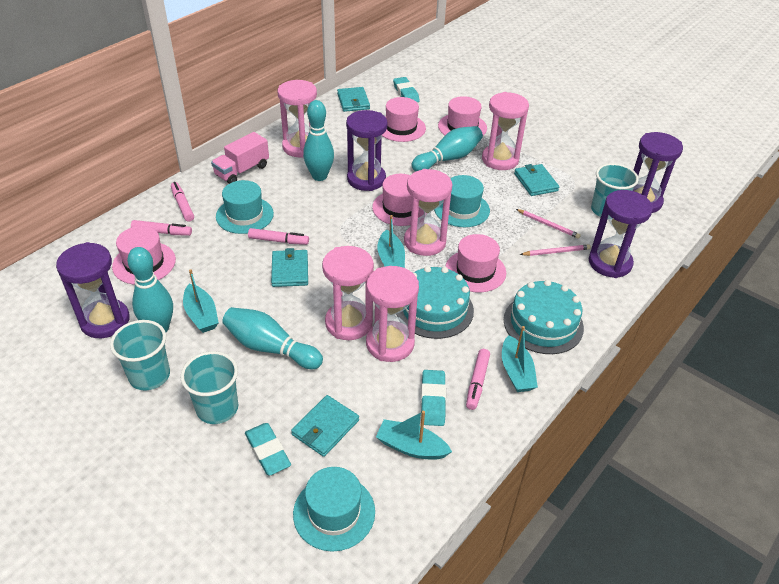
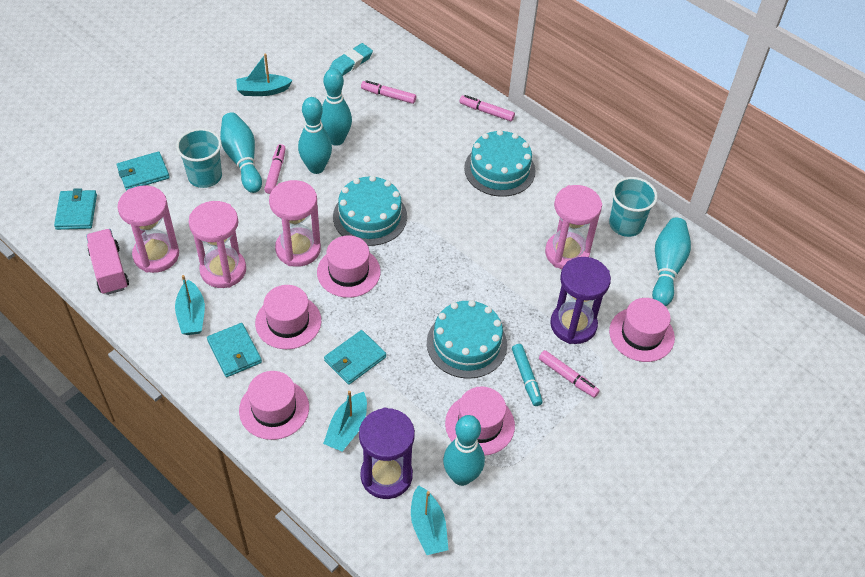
pink hourglass: [278,80,317,158] [322,246,374,340] [366,266,419,362] [404,169,452,256] [482,92,529,170] = 5 -> [117,185,179,273] [189,201,246,288] [269,180,321,267] [545,185,602,269] = 4
pink pencil: [516,209,581,239] [520,244,591,256] = 2 -> none = 0
purple hourglass: [56,242,130,338] [346,110,388,191] [589,190,653,278] [632,132,683,213] = 4 -> [359,408,415,499] [550,257,611,344] = 2
turquoise bowling pin: [127,247,173,332] [222,307,323,369] [303,100,334,181] [412,126,483,171] = 4 -> [220,112,262,193] [298,97,332,174] [321,69,352,146] [443,415,485,486] [652,218,691,306] = 5
turquoise cake: [396,266,474,339] [504,280,584,354] = 2 -> [333,175,407,246] [427,300,507,378] [464,130,535,197] = 3
turquoise cup: [110,320,170,391] [180,351,238,424] [591,163,639,217] = 3 -> [176,128,222,188] [609,177,658,237] = 2
turquoise eraser: [245,423,291,476] [393,77,420,102] [421,370,446,426] = 3 -> [329,43,373,76] = 1
turquoise hat: [216,180,274,234] [293,467,375,552] [434,175,490,227] = 3 -> none = 0
turquoise marker: none = 0 -> [512,344,543,406] = 1

